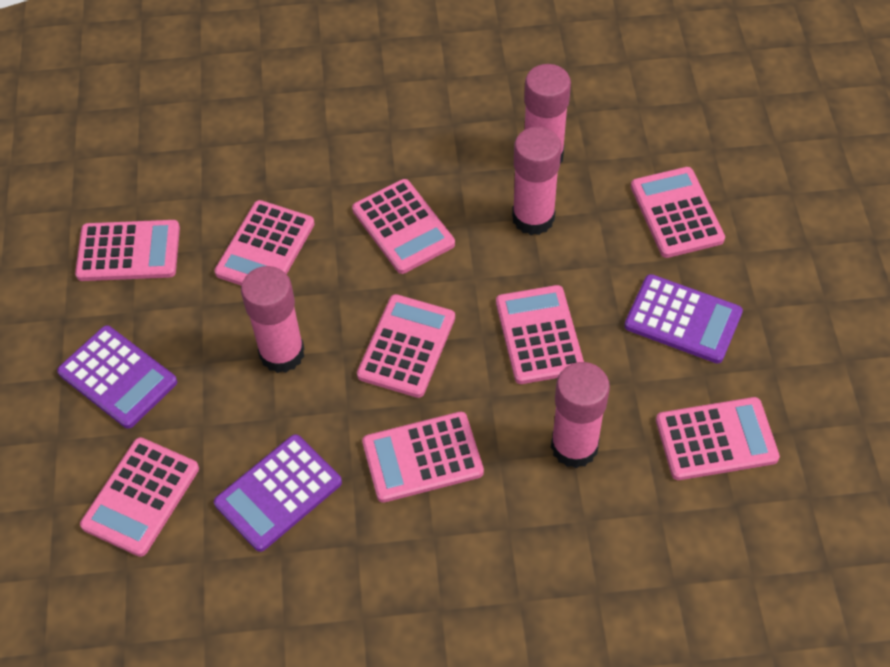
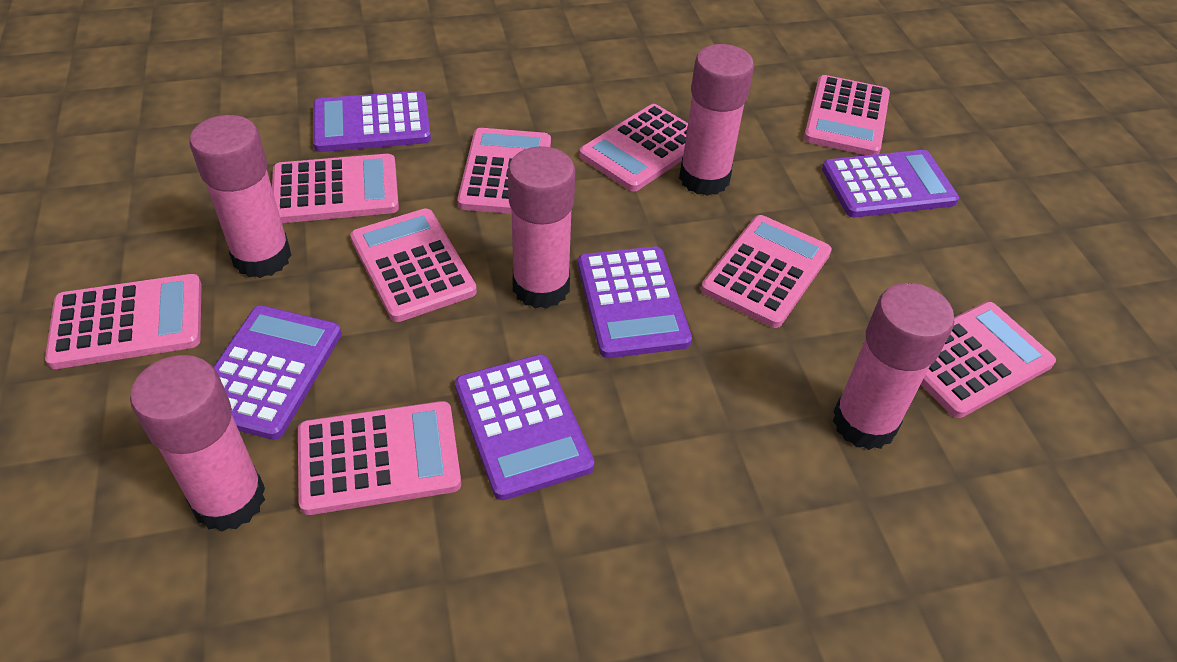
pink glue stick: [241,266,304,373] [512,127,561,235] [524,64,571,163] [551,362,610,468] = 4 -> [130,355,265,532] [190,115,292,278] [508,146,575,309] [679,44,754,196] [833,283,955,450] = 5
purple calculator: [57,326,177,429] [214,434,342,552] [624,274,743,364] = 3 -> [214,305,341,440] [313,91,431,152] [455,354,594,500] [578,247,692,358] [822,150,959,218] = 5

